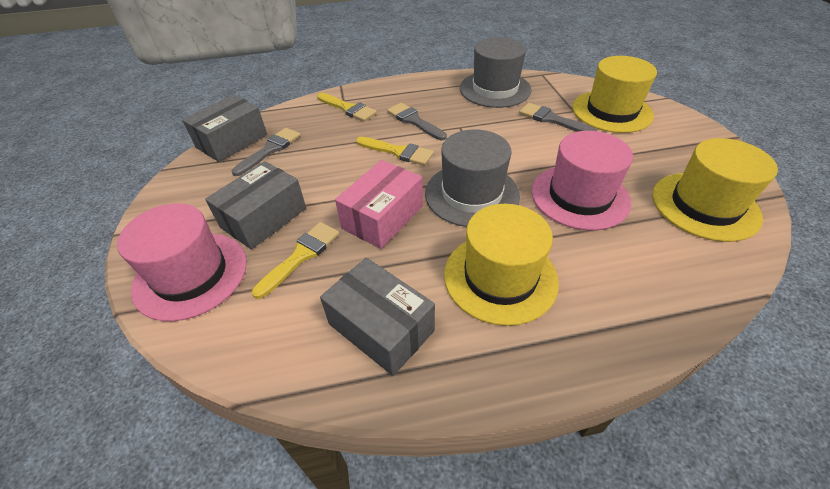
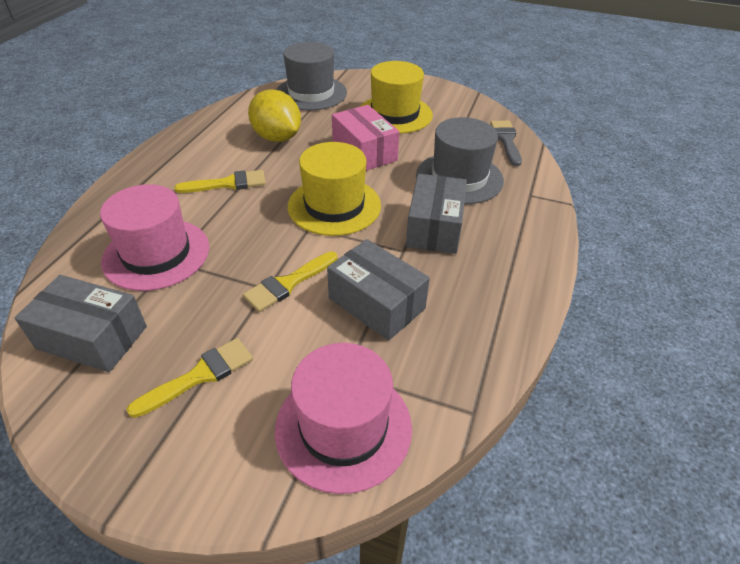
grey brush: [232,128,301,176] [387,103,447,140] [519,103,597,132] = 3 -> [490,121,522,166] = 1
yellow hat: [444,204,559,326] [572,56,657,133] [652,138,778,242] = 3 -> [288,142,381,236] [360,61,433,134] = 2
yellow lemon: none = 0 -> [248,89,301,142] = 1

